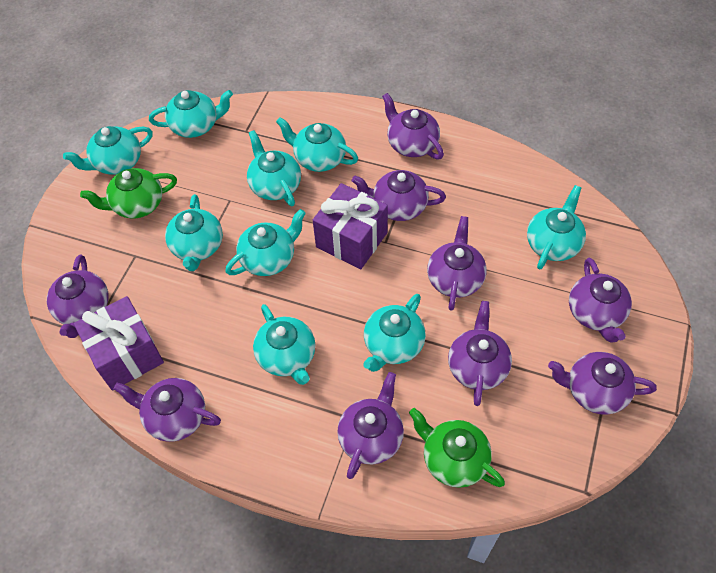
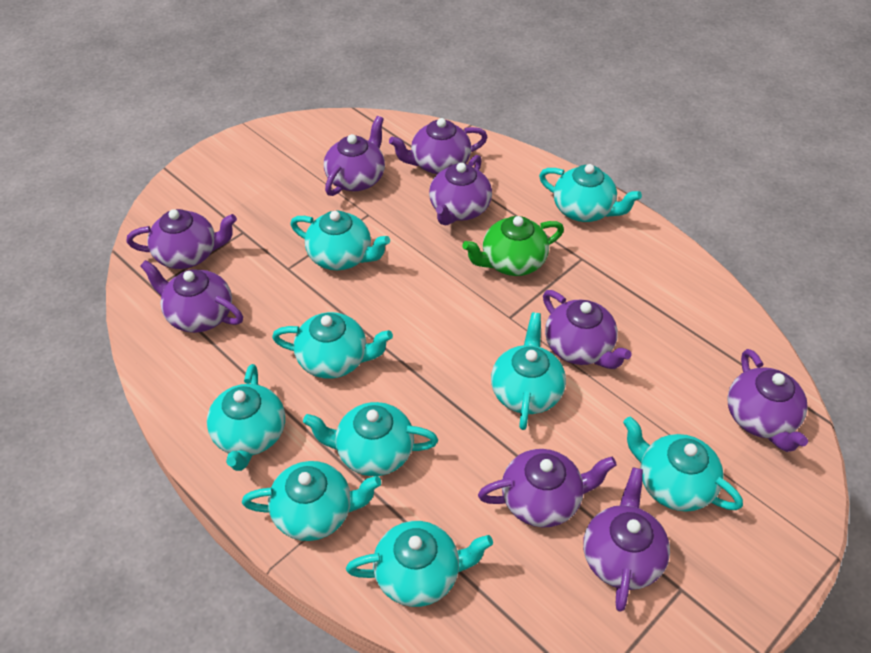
green teapot: [80,168,177,219] [409,408,505,488] = 2 -> [462,216,564,276] = 1
purple gift: [74,296,164,391] [313,183,388,269] = 2 -> none = 0

